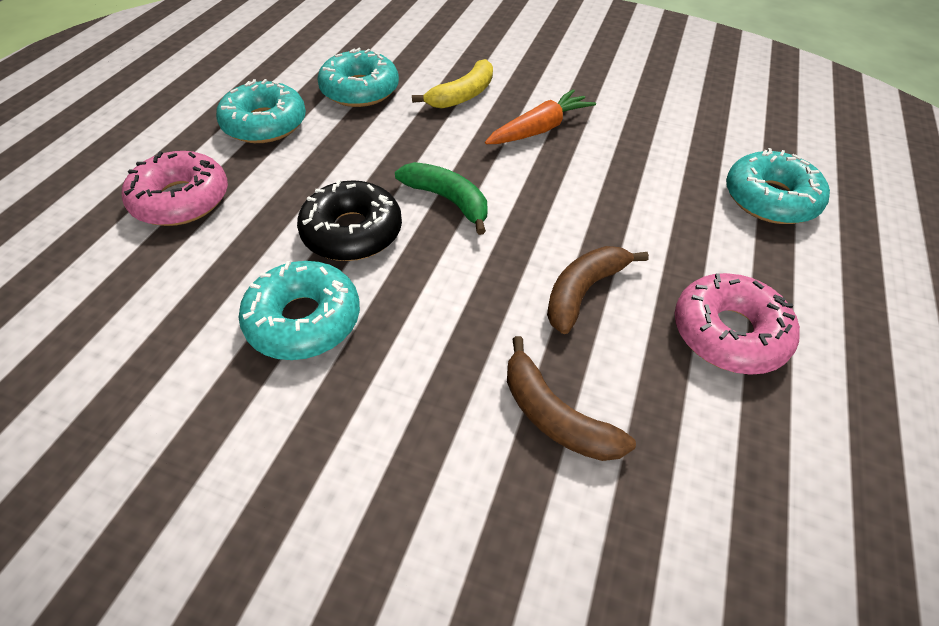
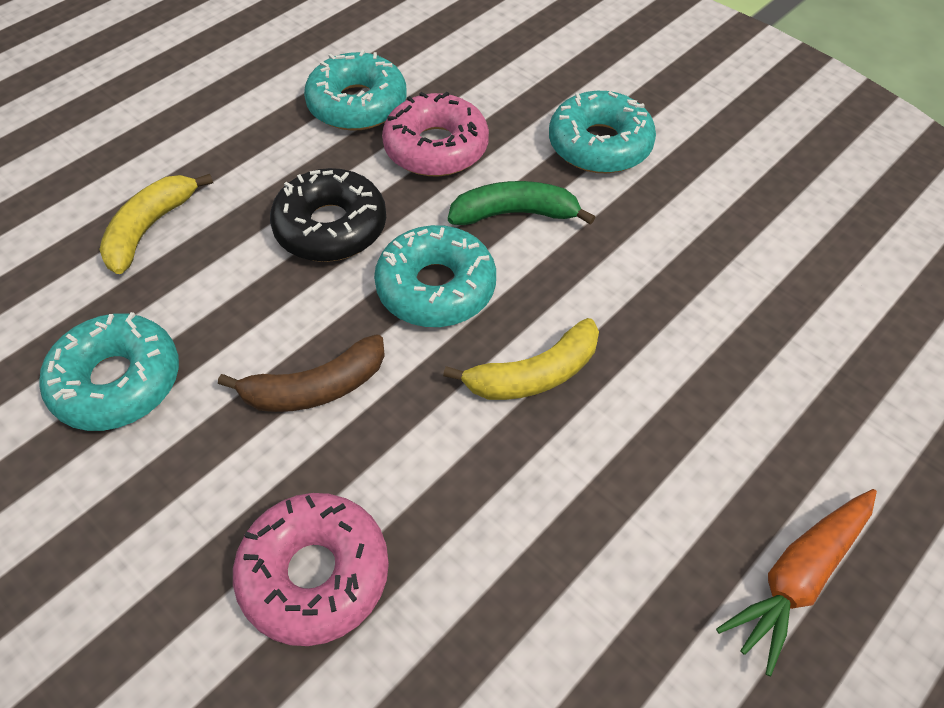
brown banana: [507,336,636,461] [547,246,649,334] = 2 -> [218,334,385,412] = 1
yellow banana: [412,59,493,109] = 1 -> [99,174,213,274] [443,318,599,400] = 2

